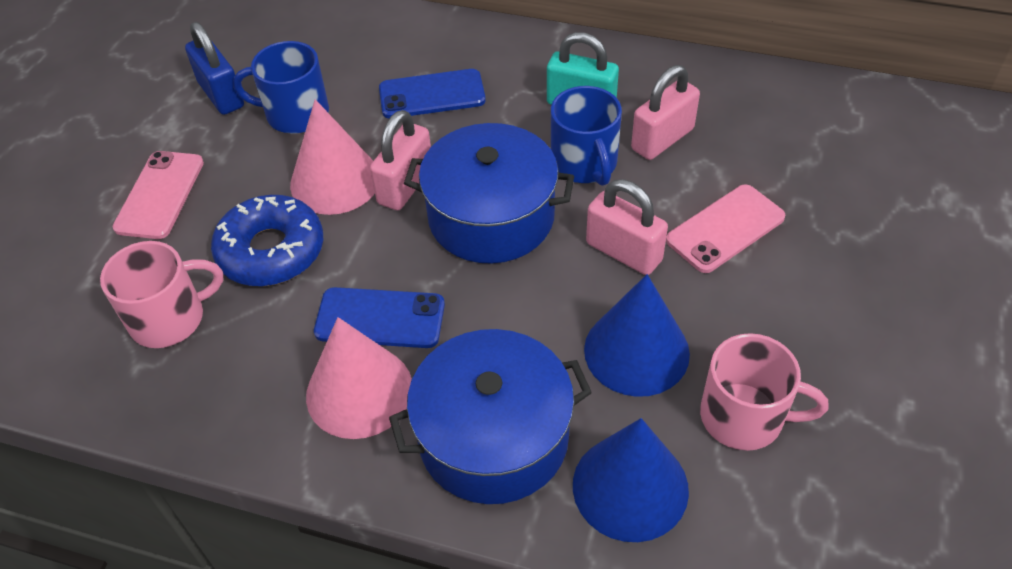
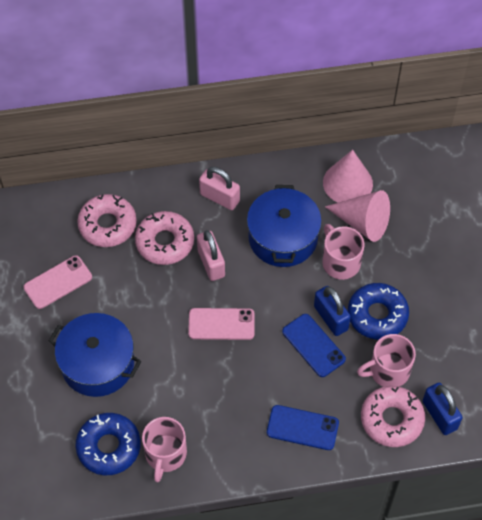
blue cone: [573,418,689,542] [584,274,690,397] = 2 -> none = 0
blue donut: [211,195,323,286] = 1 -> [75,413,141,475] [348,283,409,340] = 2
blue mug: [233,41,329,134] [551,86,622,186] = 2 -> none = 0
blue padlock: [185,22,244,115] = 1 -> [314,286,351,336] [423,383,463,435] = 2
pink donut: none = 0 -> [77,194,137,247] [135,211,194,265] [361,386,425,447] = 3
pink mug: [100,241,223,348] [700,333,828,451] = 2 -> [142,417,187,482] [322,224,364,280] [357,334,416,387] = 3
pink padlock: [370,110,431,210] [586,179,668,275] [631,65,700,160] = 3 -> [197,230,225,281] [199,167,240,210] = 2
turquoise padlock: [547,32,619,105] = 1 -> none = 0

